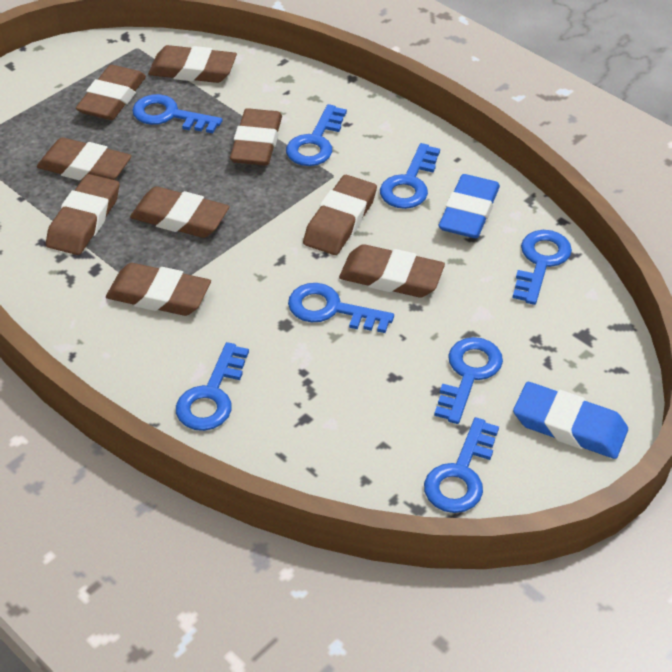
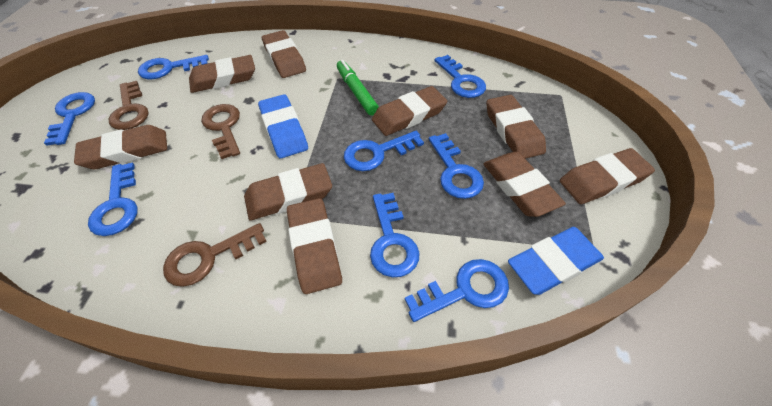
brown key: none = 0 -> [109,81,149,130] [163,223,267,287] [201,104,240,159] = 3
green marker: none = 0 -> [337,60,379,116] = 1

